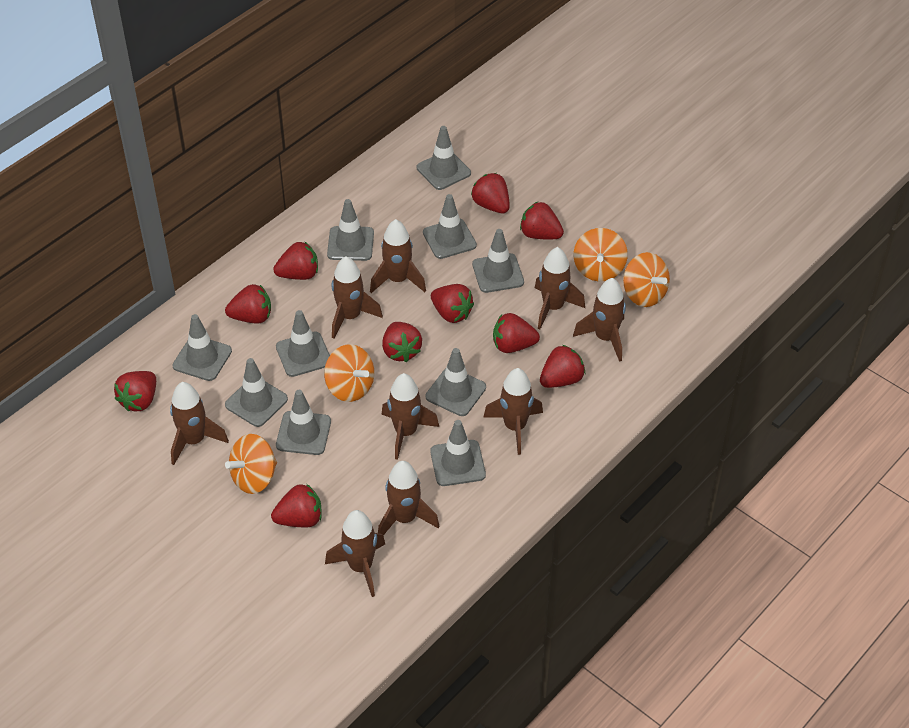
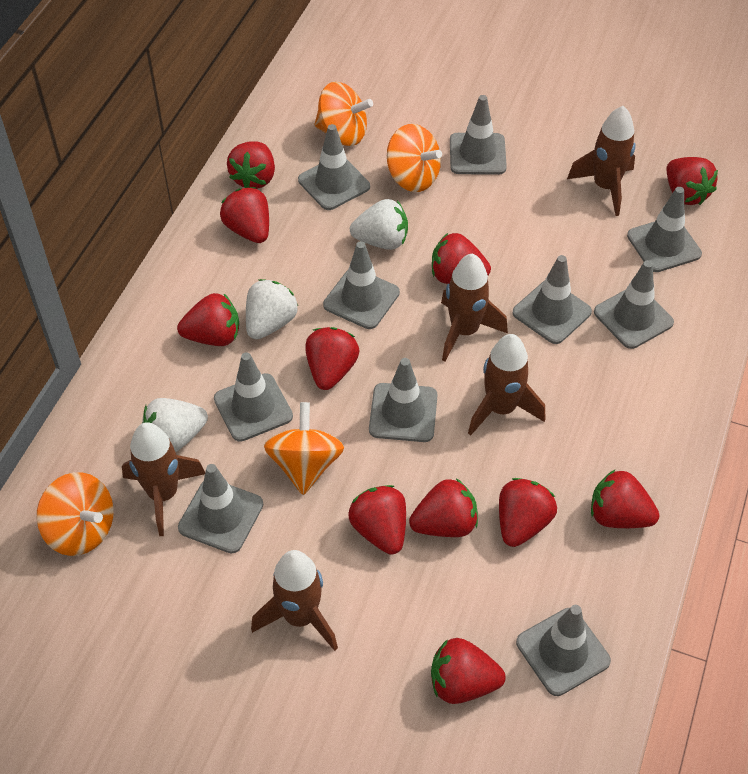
brown rocket: [170,382,229,465] [325,510,385,597] [332,256,383,338] [370,219,426,293] [378,461,439,535] [382,373,439,460] [484,368,543,455] [535,247,585,329] [573,278,626,362] = 9 -> [122,422,205,536] [251,550,338,651] [441,253,508,362] [468,334,546,436] [567,106,636,216] = 5
red strawberry: [114,371,156,412] [225,284,271,323] [271,484,322,527] [273,241,318,280] [382,322,422,362] [431,284,474,323] [471,173,510,213] [493,313,540,353] [520,202,564,239] [540,345,585,388] = 10 -> [177,293,239,346] [220,187,269,243] [227,141,275,189] [305,327,359,390] [348,485,406,555] [409,478,478,537] [431,638,506,704] [432,233,491,284] [499,478,557,547] [591,469,659,528] [666,157,718,205] = 11
white strawberry: none = 0 -> [142,398,208,452] [246,279,298,339] [350,199,408,250] = 3

